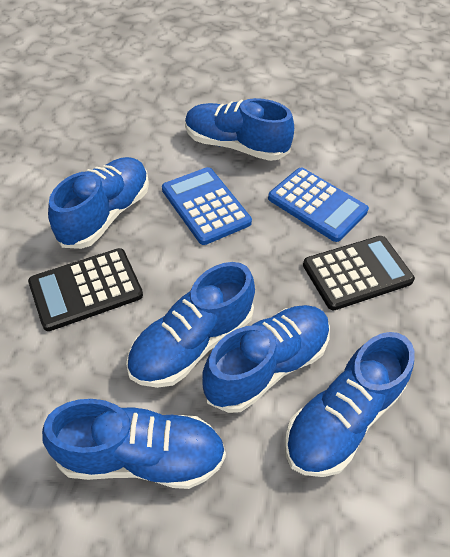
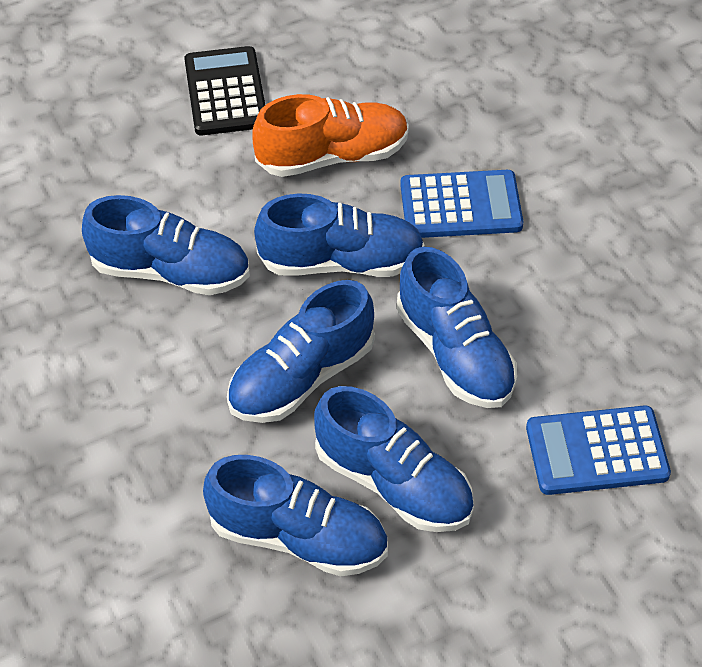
black calculator: [28,248,143,331] [303,236,415,310] = 2 -> [184,46,265,135] = 1
orange shoe: none = 0 -> [252,94,409,177] = 1

